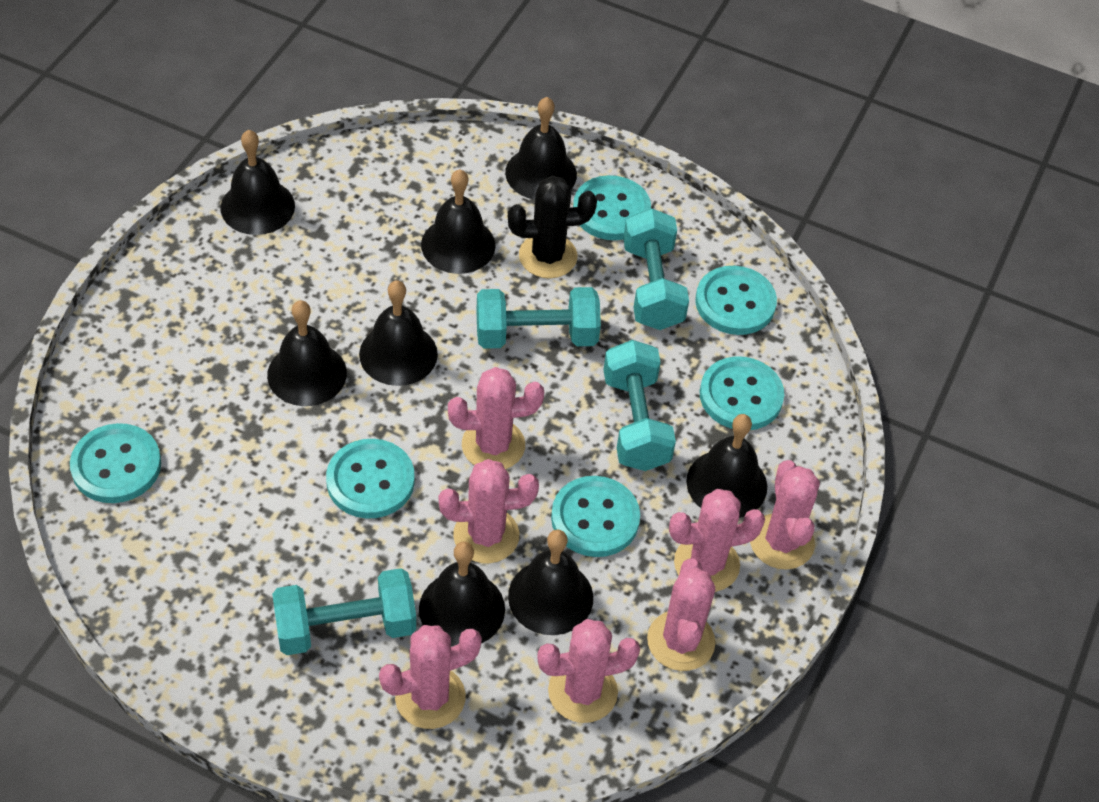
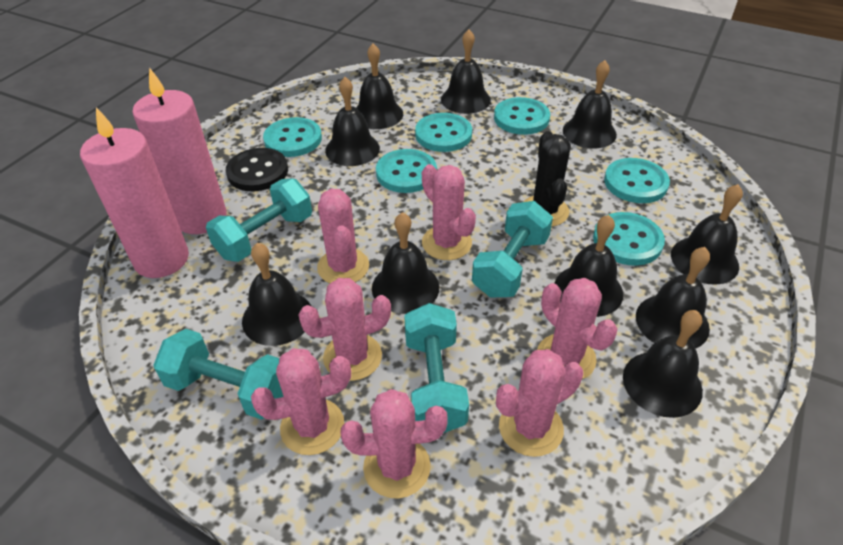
black bell: [221,130,295,235] [267,300,347,406] [359,280,438,386] [419,541,505,647] [421,169,496,274] [505,97,577,200] [508,529,593,635] [686,414,767,518] = 8 -> [242,243,311,346] [325,77,380,166] [356,44,403,129] [372,212,439,314] [441,30,491,114] [555,215,623,317] [563,60,617,148] [623,310,703,418] [636,247,710,349] [671,184,743,285] = 10
black button: none = 0 -> [226,148,288,191] = 1
pink candle: none = 0 -> [80,107,189,278] [132,67,227,234] = 2

